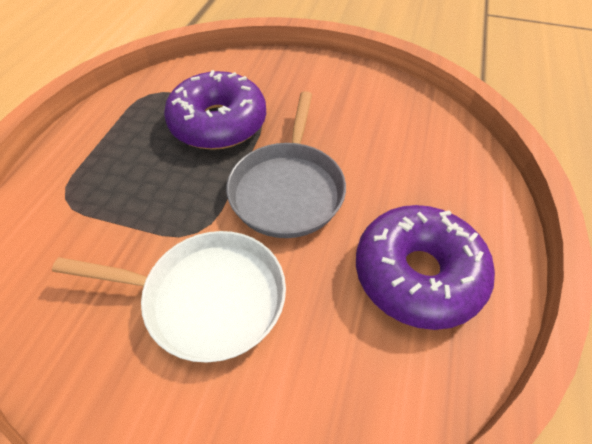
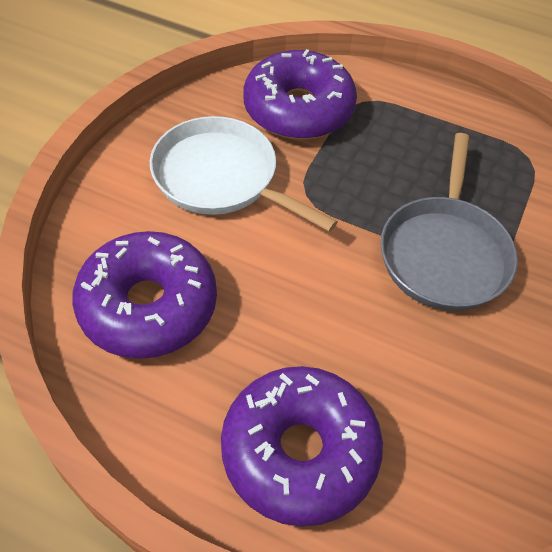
purple donut: [164,70,266,150] [356,205,495,330] = 2 -> [72,231,217,359] [221,366,383,527] [243,49,357,140] = 3

